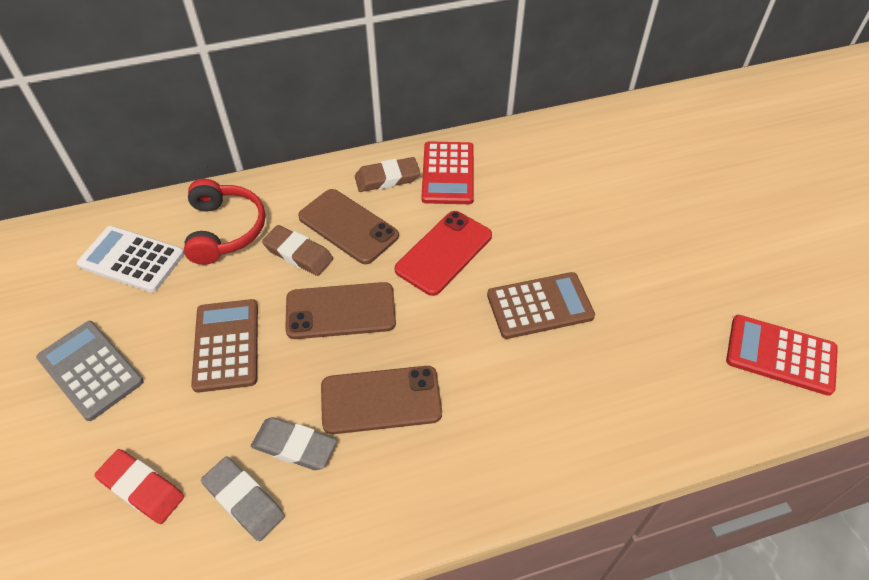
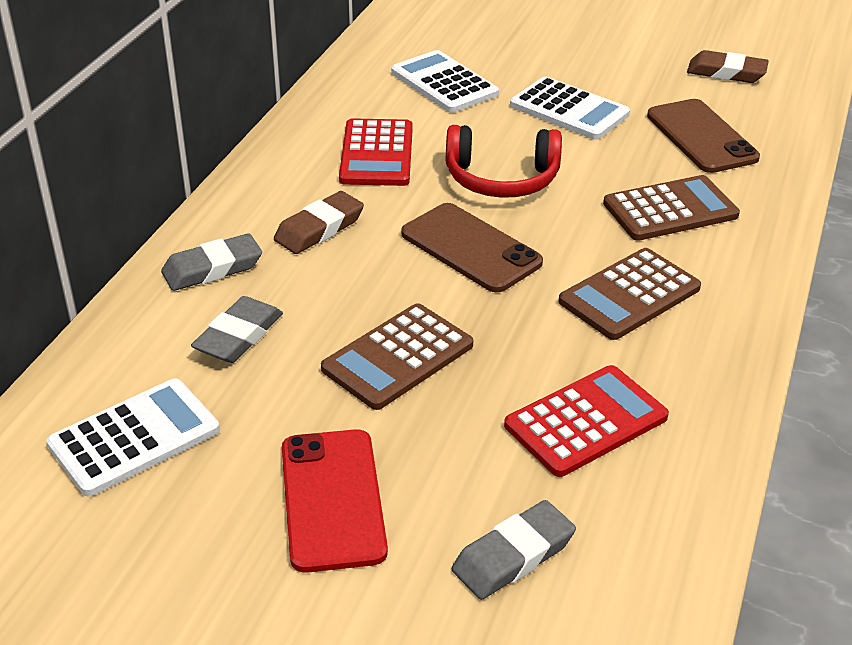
brown calculator: [191,299,258,393] [487,272,595,339] = 2 -> [321,303,473,410] [558,248,701,340] [603,175,740,241] = 3
brown phone: [285,282,396,339] [298,189,399,264] [321,366,442,434] = 3 -> [401,203,543,292] [647,99,760,173] = 2
grey calculator: [36,321,144,421] = 1 -> none = 0
grey eraser: [201,456,285,541] [251,417,337,470] = 2 -> [161,233,262,291] [191,296,283,363] [452,500,576,600] = 3
red eraser: [94,449,184,524] = 1 -> none = 0
white calculator: [77,226,185,293] = 1 -> [46,378,220,497] [391,50,499,113] [510,77,630,140] = 3

